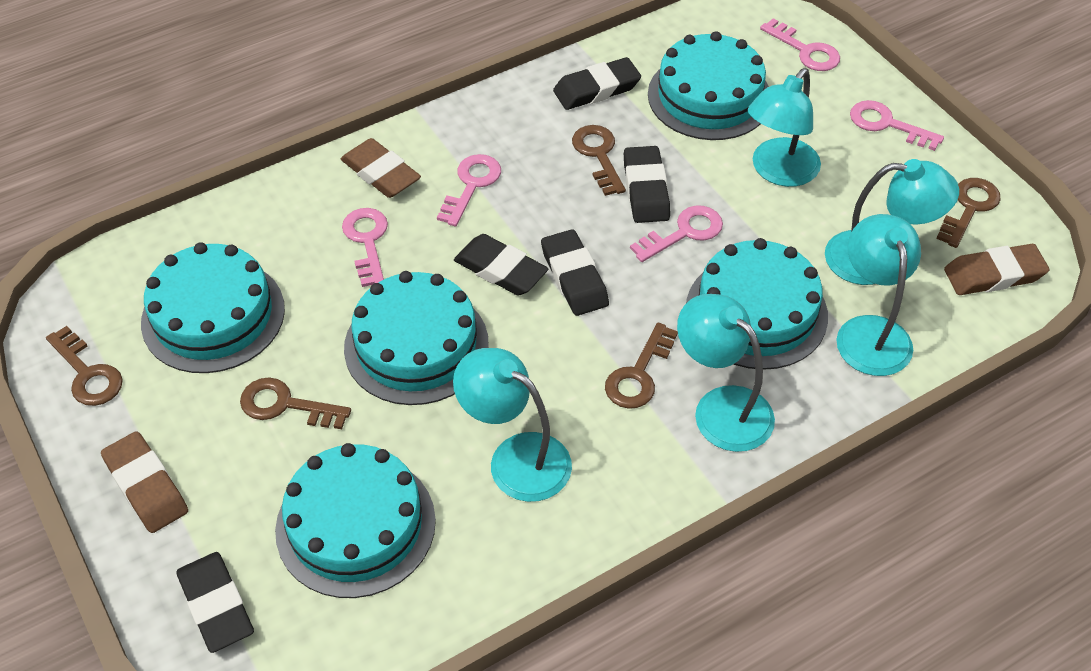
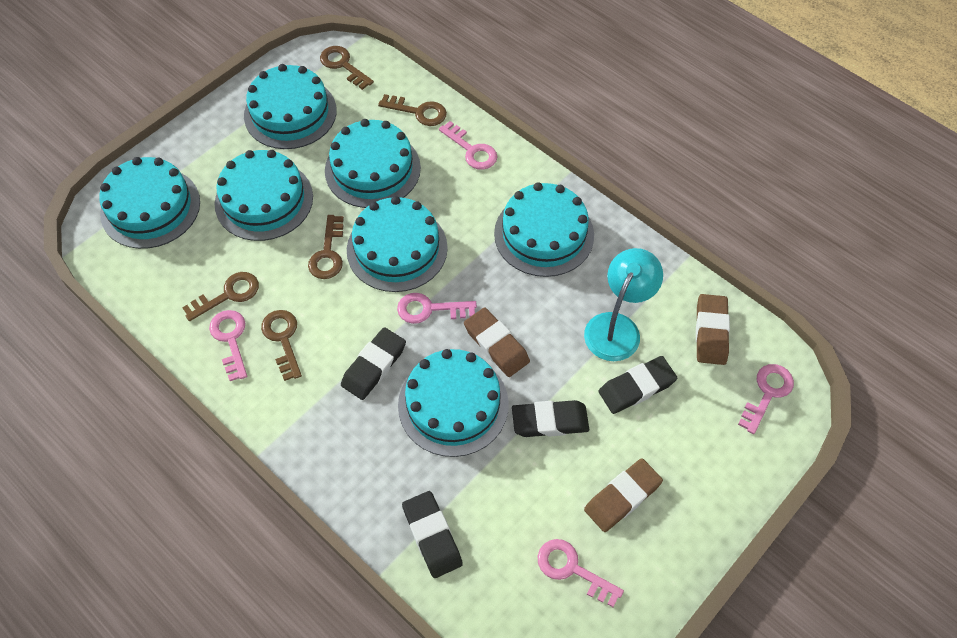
black eraser: [176,552,254,653] [454,234,548,296] [541,229,609,316] [553,57,641,110] [624,146,670,223] = 5 -> [341,327,406,400] [402,491,463,578] [512,400,589,437] [598,356,677,414] = 4
turquoise cake: [141,242,285,373] [275,443,436,598] [344,271,489,405] [648,31,769,140] [686,238,828,370] = 5 -> [99,157,200,249] [215,150,313,241] [244,64,337,149] [325,119,421,208] [347,196,448,292] [398,349,509,457] [494,182,594,277] = 7
turquoise lamp: [453,348,572,502] [677,294,775,452] [748,68,821,187] [825,159,959,285] [836,214,921,376] = 5 -> [584,248,663,361] = 1

